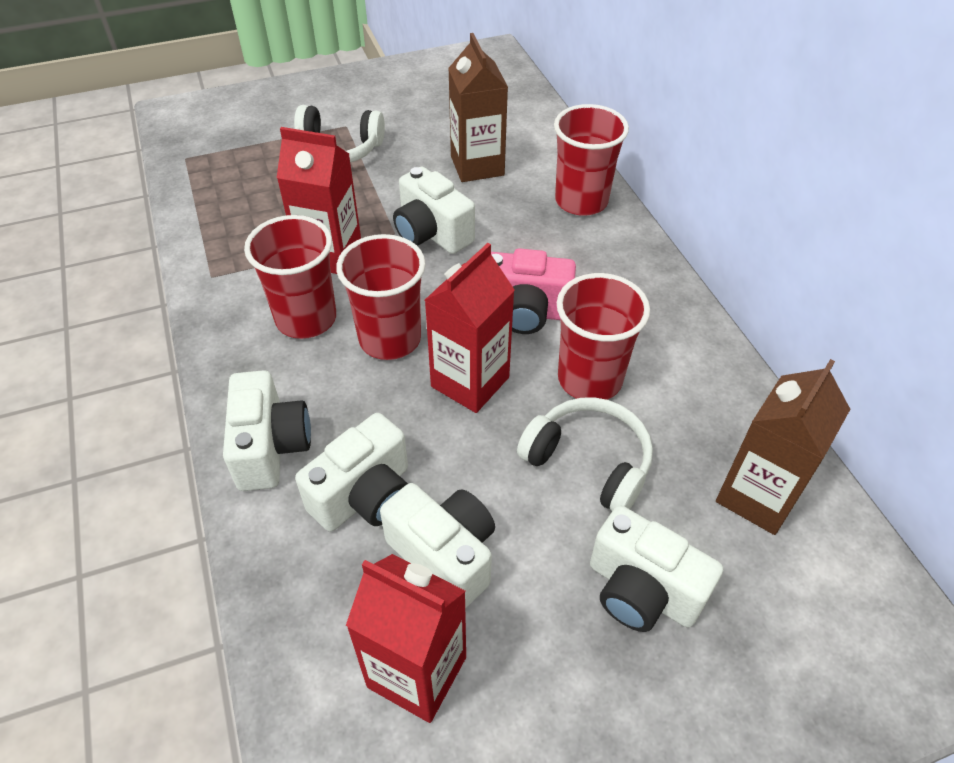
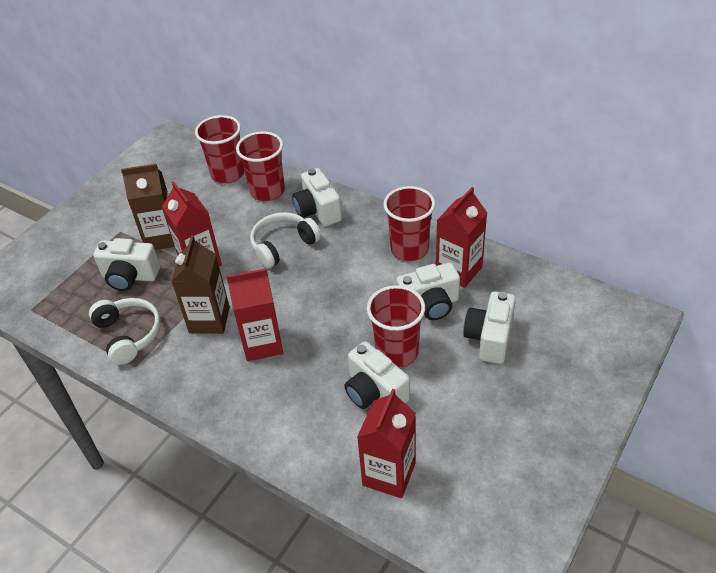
pink camera: [491,248,576,334] = 1 -> none = 0
red carton: [276,127,361,274] [346,554,466,723] [425,243,515,413] = 3 -> [162,181,222,266] [226,268,283,361] [357,389,416,498] [436,187,487,288] = 4

